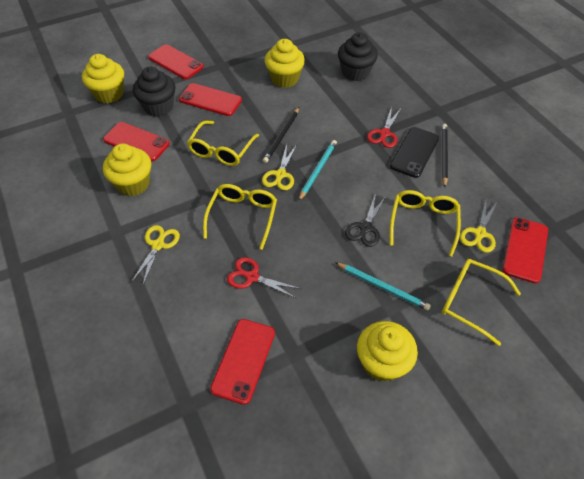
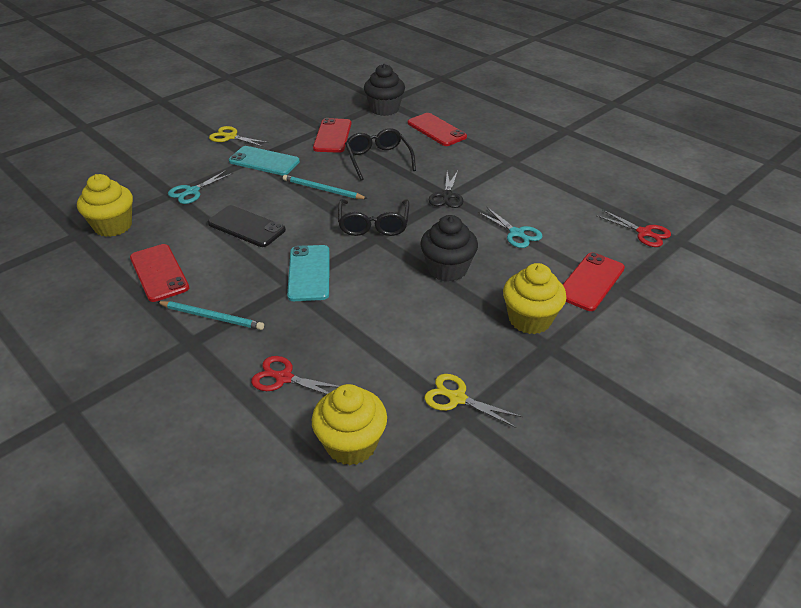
black glasses: none = 0 -> [338,199,409,236] [345,128,416,181] = 2
black pencil: [263,107,299,163] [442,124,448,187] = 2 -> none = 0
red phone: [103,122,170,161] [148,44,204,79] [179,83,242,116] [210,319,275,405] [502,217,548,284] = 5 -> [130,244,189,302] [313,118,351,153] [408,113,467,146] [563,252,625,311] = 4
turquoise phone: none = 0 -> [229,146,300,175] [287,245,329,301] = 2
turquoise scissors: none = 0 -> [168,170,233,204] [478,207,543,248] = 2
yellow cupcake: [82,54,124,104] [103,144,151,196] [264,39,305,88] [357,321,418,382] = 4 -> [77,174,133,237] [312,384,387,465] [503,263,566,334] = 3
yellow glasses: [187,121,259,166] [203,184,277,250] [389,190,461,256] [442,259,521,346] = 4 -> none = 0
yellow scissors: [131,225,180,285] [262,144,296,190] [460,201,497,253] = 3 -> [209,126,269,147] [424,374,523,428] = 2

